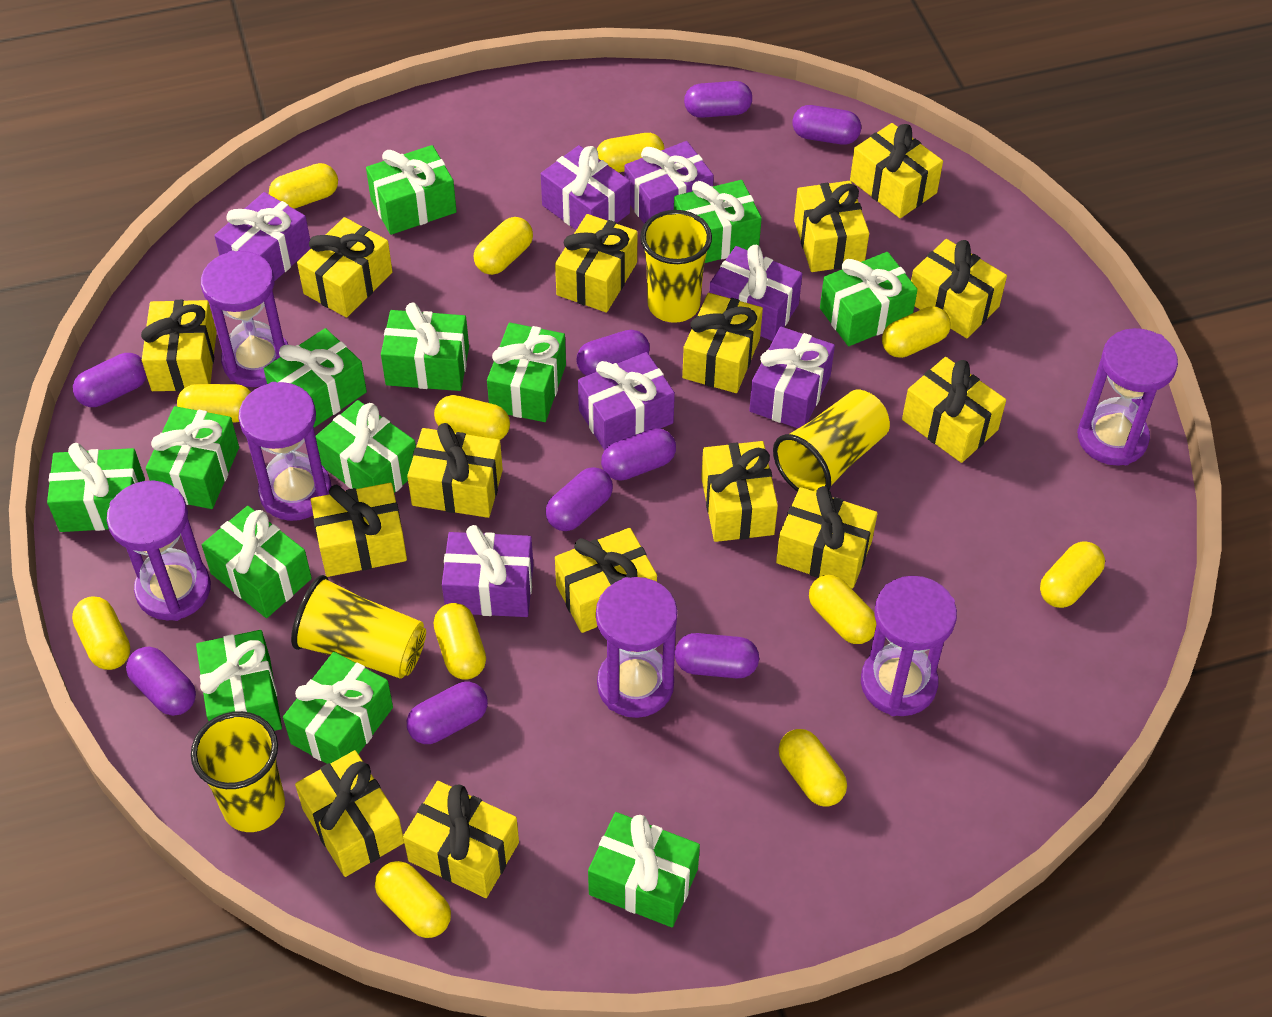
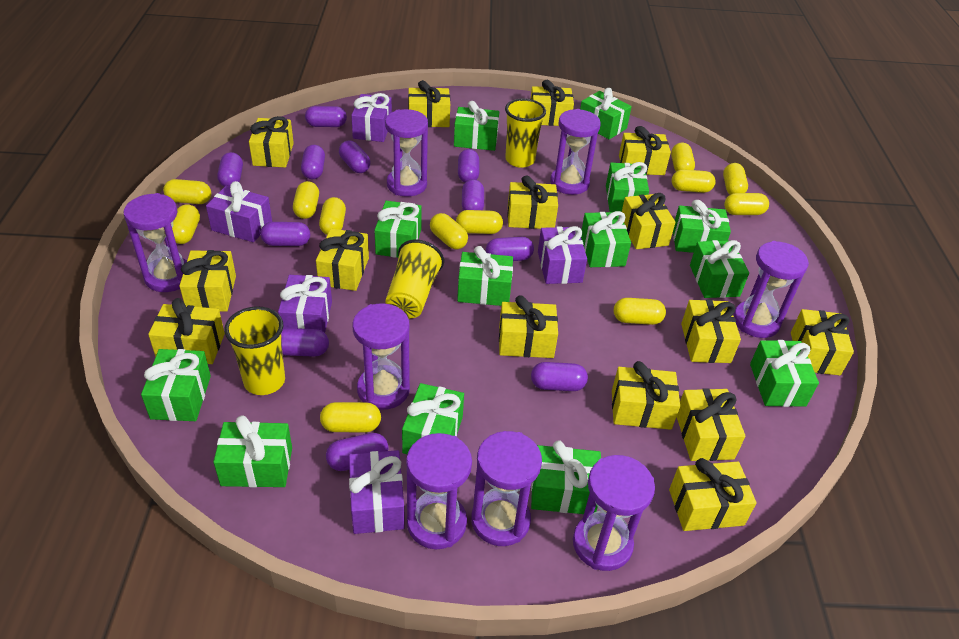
purple capsule: [73,353,147,407] [126,647,196,716] [407,682,488,744] [546,467,613,531] [576,330,650,376] [601,428,676,481] [675,633,759,678] [684,81,752,118] [792,105,861,145] = 9 -> [217,152,243,187] [260,222,310,246] [281,328,329,357] [301,145,325,180] [305,106,347,127] [326,433,389,471] [339,140,370,173] [458,149,479,183] [462,179,484,211] [486,237,534,261] [531,362,588,391] = 11
purple gift: [214,192,311,282] [442,525,533,617] [541,145,630,230] [578,352,675,451] [624,141,714,224] [709,245,802,341] [749,327,835,428] = 7 -> [206,181,272,242] [278,275,332,333] [349,450,405,534] [351,93,392,142] [538,226,587,284] = 5
purple hourglass: [107,481,211,621] [201,251,288,387] [238,382,331,521] [596,577,677,718] [861,576,957,716] [1077,328,1178,466] = 6 -> [124,193,187,292] [353,303,410,410] [385,109,428,197] [406,433,472,549] [471,431,542,546] [550,109,601,195] [573,455,655,571] [733,241,809,338] = 8
yellow cup: [191,711,285,832] [291,575,426,679] [640,210,712,323] [773,389,890,492] = 4 -> [224,306,285,395] [385,240,444,319] [505,98,546,168] = 3

